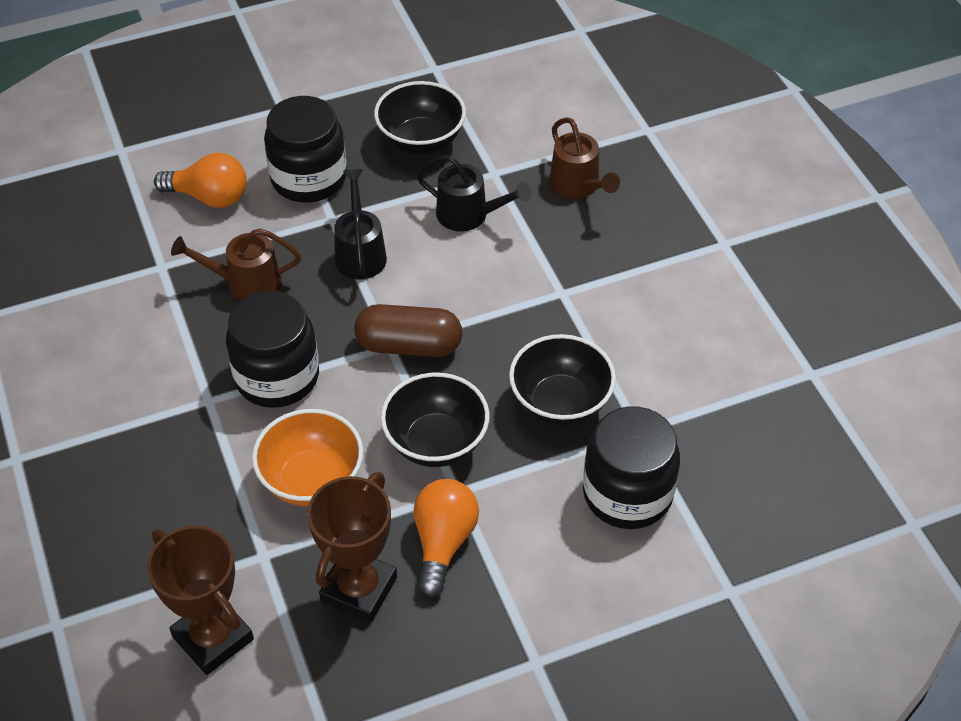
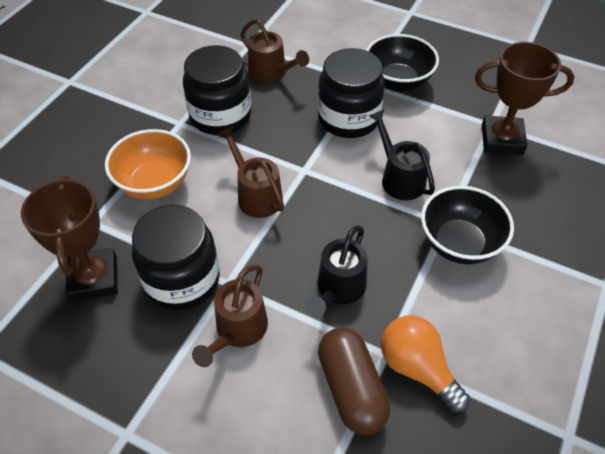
black bowl: [374,81,466,155] [381,373,489,467] [509,334,616,426] = 3 -> [366,34,439,92] [421,186,514,264] = 2
brown watering can: [171,228,301,300] [549,117,620,199] = 2 -> [192,264,268,367] [218,126,284,218] [240,19,309,83] = 3
orange light bulb: [154,153,247,208] [414,479,479,597] = 2 -> [381,316,470,413] = 1

